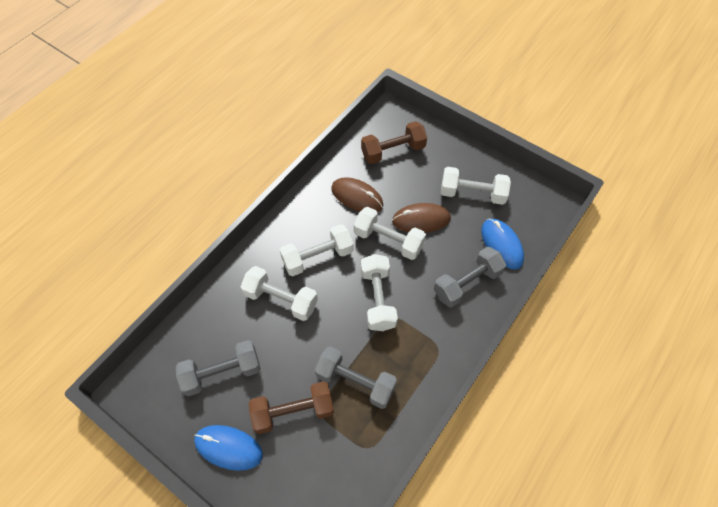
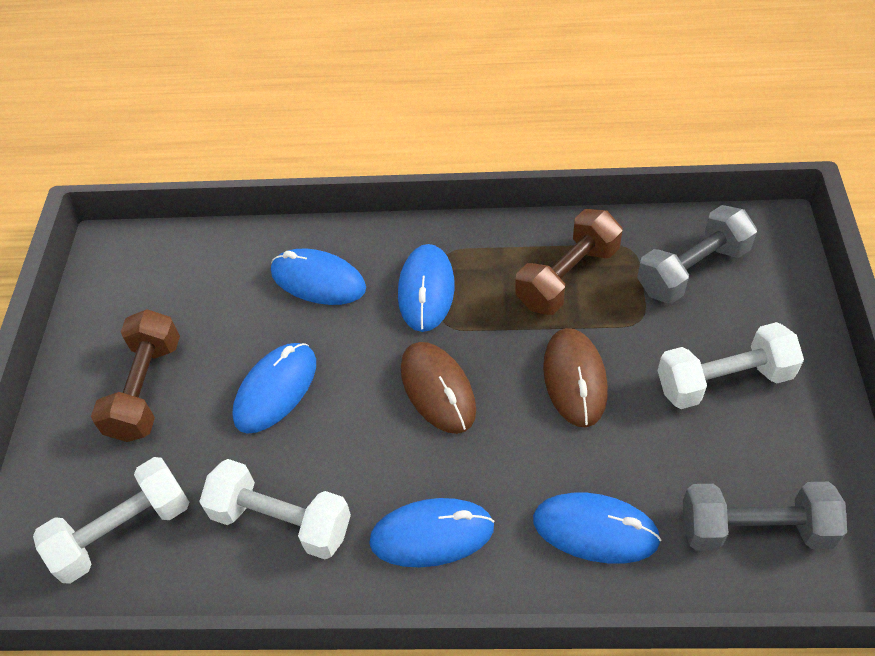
blue mouse: [194,425,263,471] [481,219,524,269] = 2 -> [232,343,316,434] [271,249,366,305] [369,498,494,567] [398,244,455,332] [533,493,661,564] = 5
grey dumbbell: [176,340,261,396] [315,346,397,409] [434,247,506,308] = 3 -> [637,205,757,304] [683,482,847,551] = 2
white dumbbell: [241,266,318,321] [280,224,354,276] [354,207,426,260] [361,254,398,331] [441,167,511,205] = 5 -> [33,457,190,584] [199,459,351,560] [658,322,804,409] = 3

